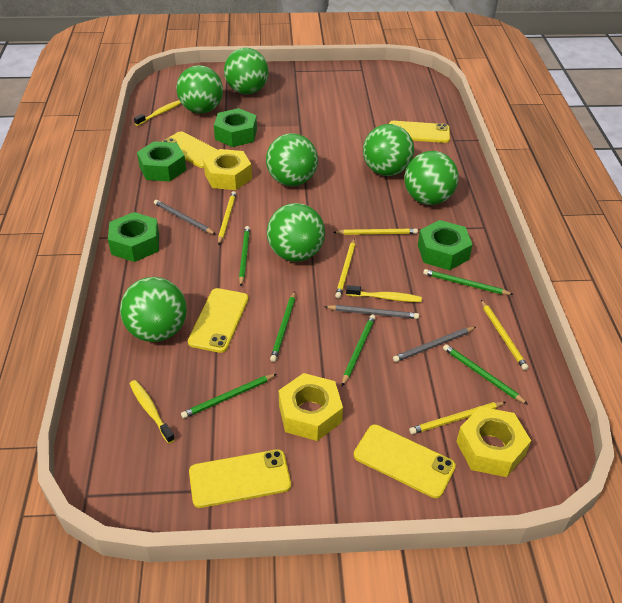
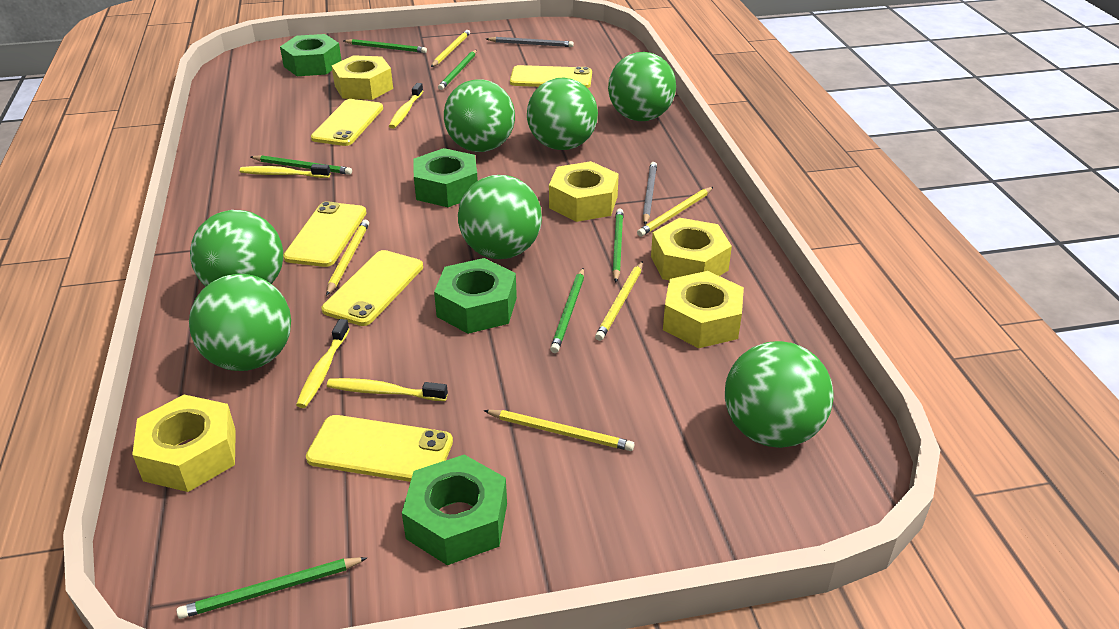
grey pencil: [154,200,216,235] [324,305,419,319] [393,327,476,362] = 3 -> [486,37,574,47] [642,162,657,225] = 2
yellow nut: [203,149,252,190] [279,373,343,441] [456,407,531,477] = 3 -> [132,395,236,492] [332,55,393,100] [549,161,619,222] [651,218,732,280] [663,271,744,348] = 5
yellow toothbrush: [130,380,175,443] [134,100,181,126] [346,285,422,302] = 3 -> [240,164,330,178] [296,319,350,408] [327,378,448,401] [389,83,423,129] = 4

